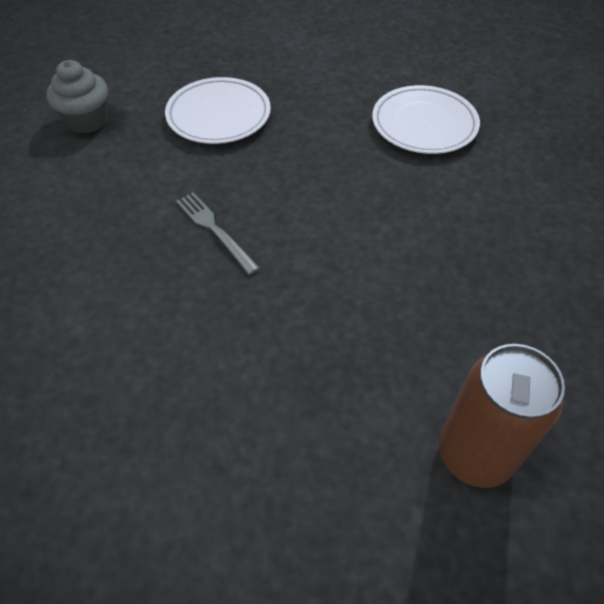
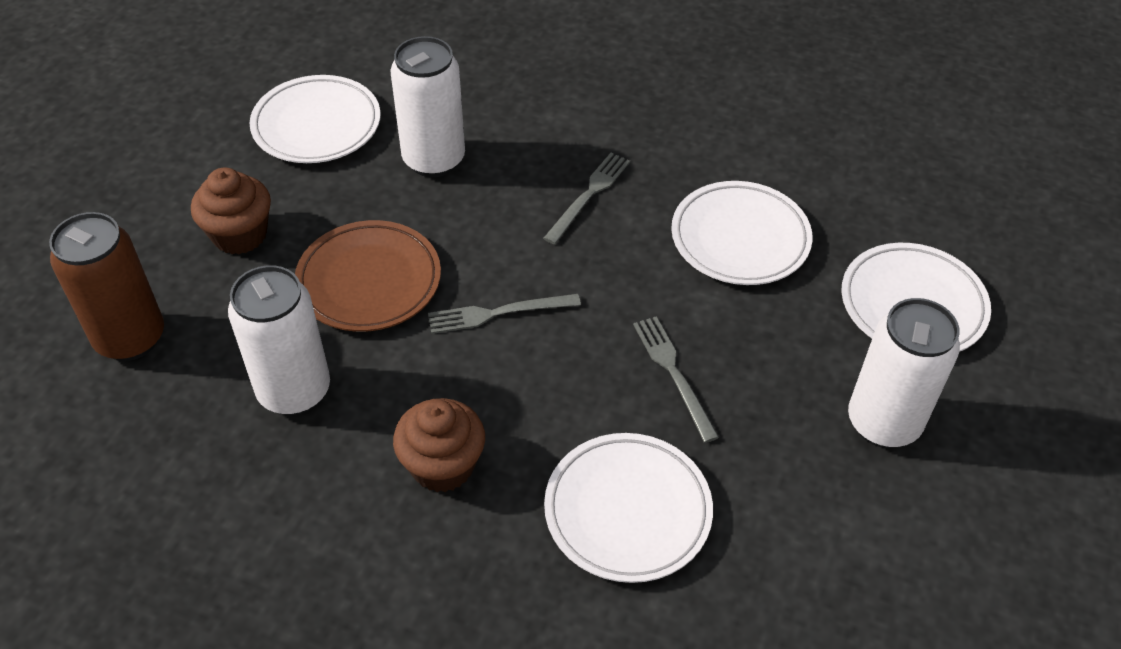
brown cupcake: none = 0 -> [191,168,271,254] [393,398,485,492] = 2
brown plate: none = 0 -> [295,220,441,332] = 1
grey cupcake: [46,60,108,134] = 1 -> none = 0
grey fork: [176,192,259,275] = 1 -> [428,294,581,334] [543,153,630,244] [633,316,719,443] = 3
white can: none = 0 -> [228,265,330,415] [391,36,465,177] [848,298,960,448] = 3
white plate: [165,77,271,144] [372,85,480,154] = 2 -> [250,75,380,163] [544,433,713,583] [671,181,813,285] [842,243,991,351] = 4

